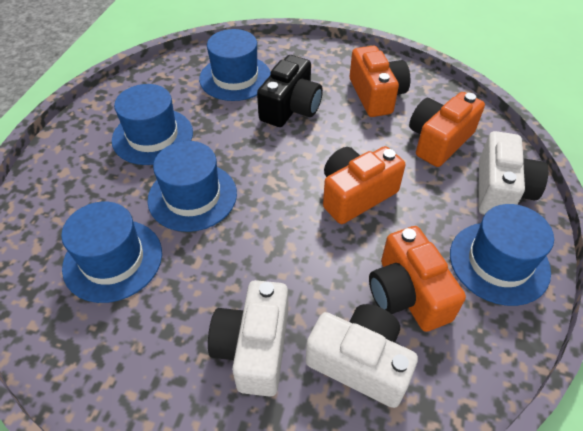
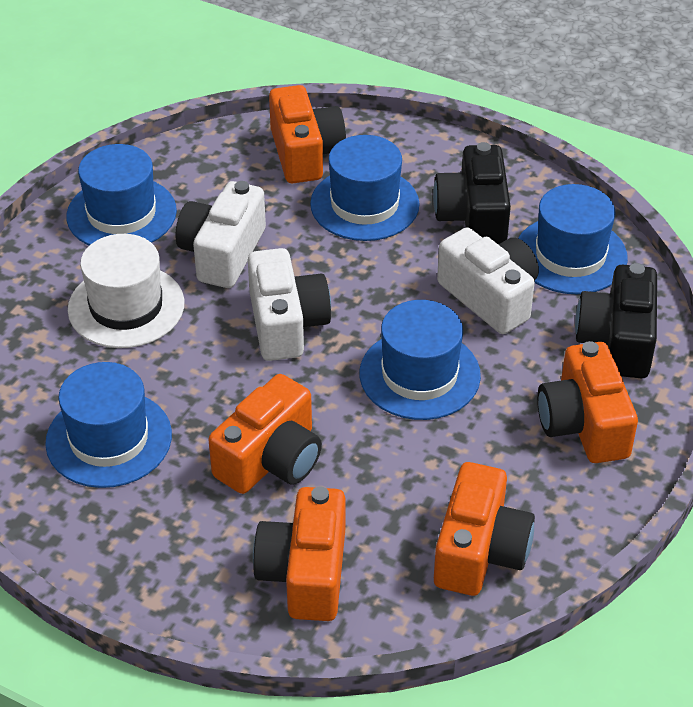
black camera: [257,55,323,127] = 1 -> [433,142,511,244] [575,263,657,378] = 2
orange camera: [323,146,405,224] [350,46,410,117] [369,226,466,332] [409,92,485,167] = 4 -> [209,374,322,494] [253,486,345,621] [269,85,346,183] [434,462,535,596] [537,341,638,463] = 5
white hat: none = 0 -> [68,234,184,348] = 1

